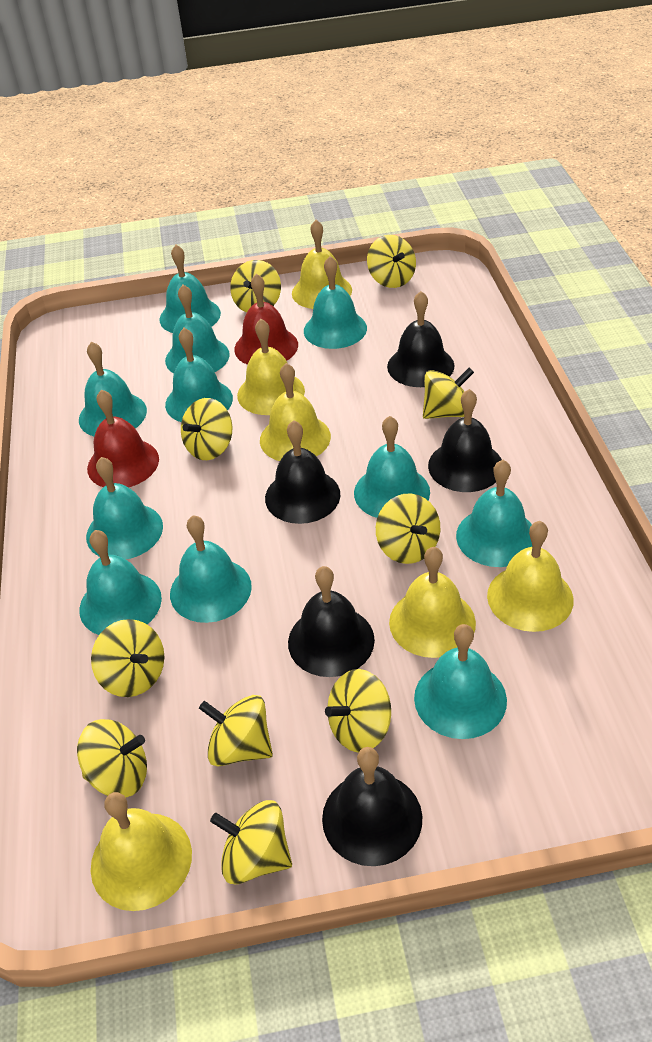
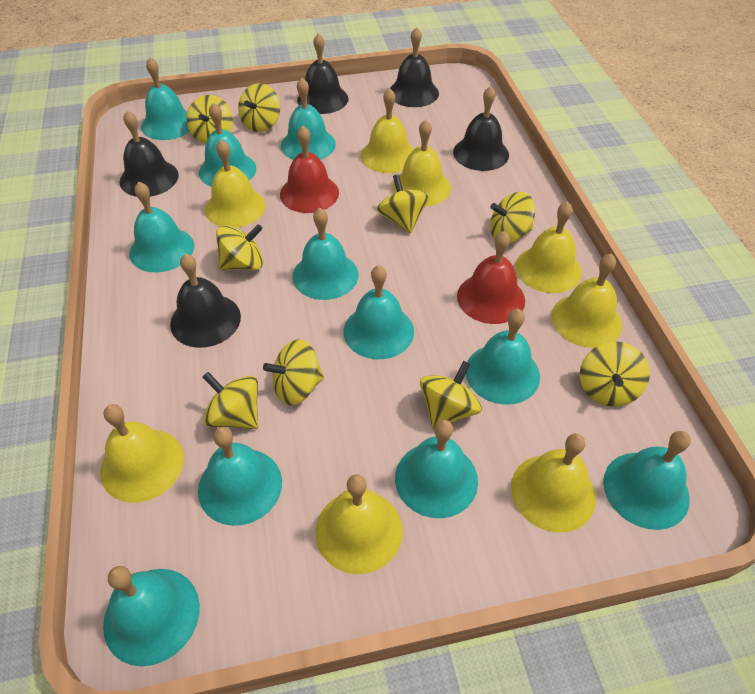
yellow bell: [91,792,192,911] [237,319,305,415] [260,363,331,461] [292,220,352,309] [389,547,476,658] [487,521,574,632] = 6 -> [100,404,184,503] [205,140,266,228] [315,474,403,574] [361,88,414,173] [392,120,451,207] [511,433,596,532] [516,201,582,293] [551,254,622,348] = 8
yellow spinning top: [77,719,147,798] [91,619,164,697] [181,398,232,460] [199,695,273,767] [210,800,292,884] [230,260,281,313] [325,669,391,752] [367,235,416,288] [376,493,440,564] [423,368,474,419] = 10 -> [186,95,233,144] [203,372,258,429] [216,224,263,270] [238,83,280,132] [263,339,324,405] [377,174,429,234] [420,361,482,429] [490,192,535,243] [580,341,650,407] = 9

